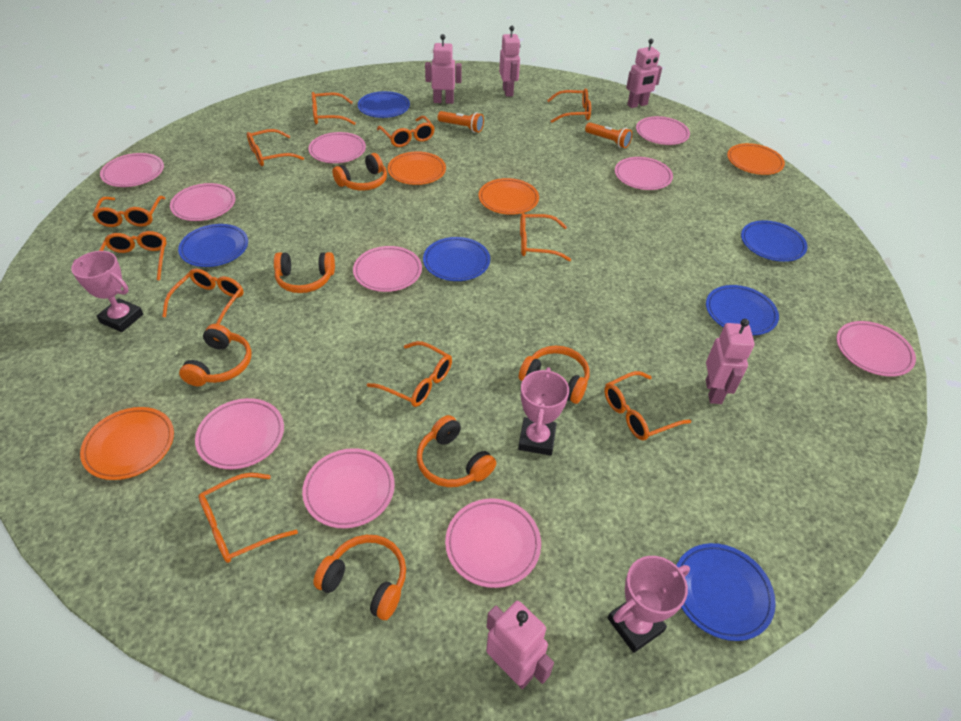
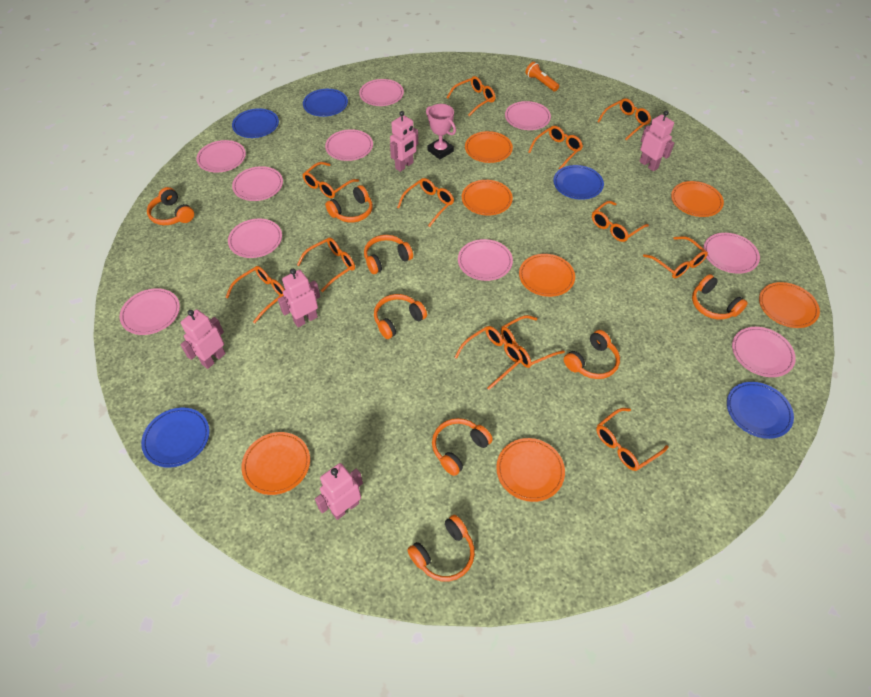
blue plate: [178,224,248,267] [358,91,410,118] [423,237,490,281] [676,543,776,641] [706,285,779,335] [741,220,807,262] = 6 -> [141,407,210,468] [232,108,279,138] [303,89,348,117] [553,165,604,200] [727,382,794,439] = 5
orange flashlight: [438,111,484,133] [585,122,632,148] = 2 -> [525,62,559,91] = 1
orange glasses: [92,196,165,227] [99,231,167,280] [162,268,244,324] [199,473,298,563] [247,129,304,166] [312,92,356,125] [367,341,452,407] [377,116,435,147] [520,213,571,261] [547,89,591,123] [604,371,691,441] = 11 -> [225,266,285,323] [297,238,355,292] [302,162,359,198] [397,178,454,227] [447,76,495,116] [454,326,523,390] [501,315,565,368] [528,126,583,170] [592,201,649,242] [596,408,669,471] [597,98,651,141] [643,236,708,278] = 12
orange headphones: [179,324,251,386] [274,252,335,293] [313,535,406,620] [332,153,387,191] [417,415,496,487] [519,346,589,404] = 6 -> [147,187,194,225] [325,185,373,223] [364,235,413,274] [374,294,427,339] [407,515,475,582] [432,418,493,476] [564,330,620,379] [692,274,748,319] = 8
orange plate: [80,407,174,480] [388,151,446,185] [479,178,539,215] [727,143,785,175] = 4 -> [242,432,310,495] [462,180,513,215] [465,131,513,163] [496,438,565,502] [519,254,575,297] [671,181,724,217] [759,282,820,328] = 7
pink trophy: [71,251,143,332] [518,367,569,456] [608,556,690,653] = 3 -> [426,104,456,159] = 1

